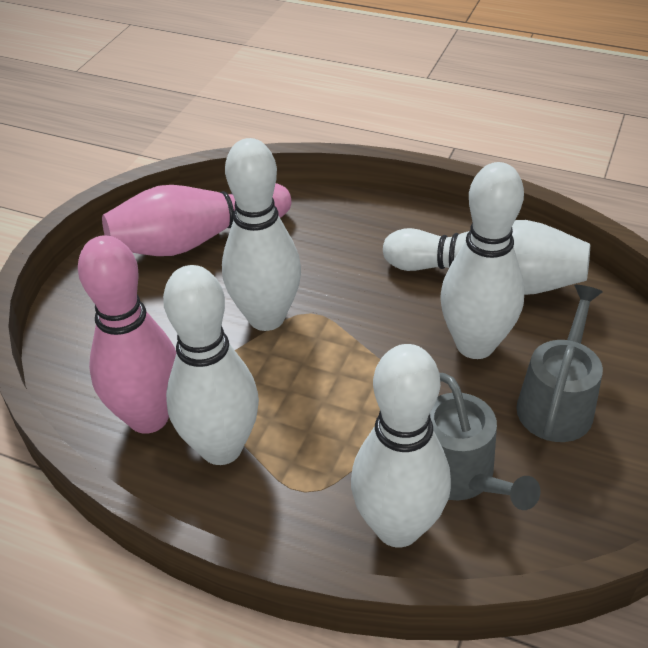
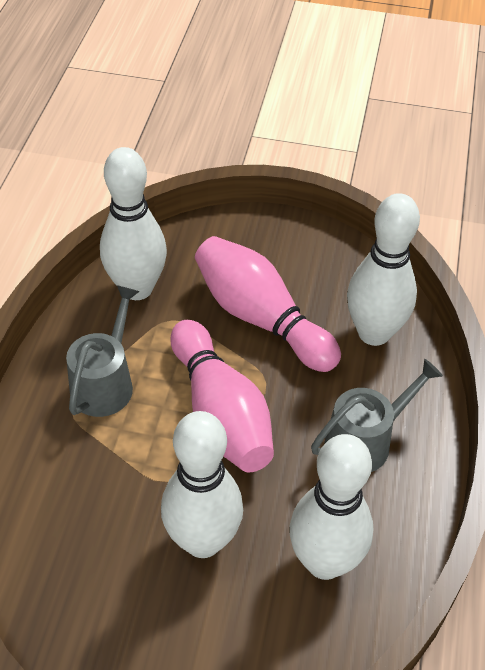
white bowling pin: [163,265,259,465] [222,138,301,331] [351,344,451,548] [383,220,590,295] [440,162,524,359] = 5 -> [100,147,167,300] [161,411,243,558] [289,434,373,580] [347,193,420,346] = 4

